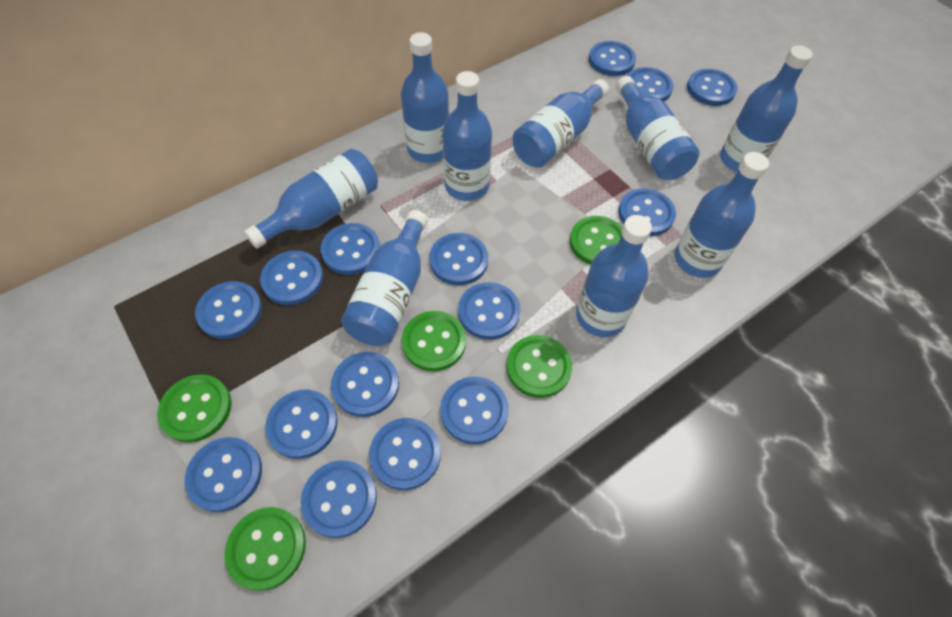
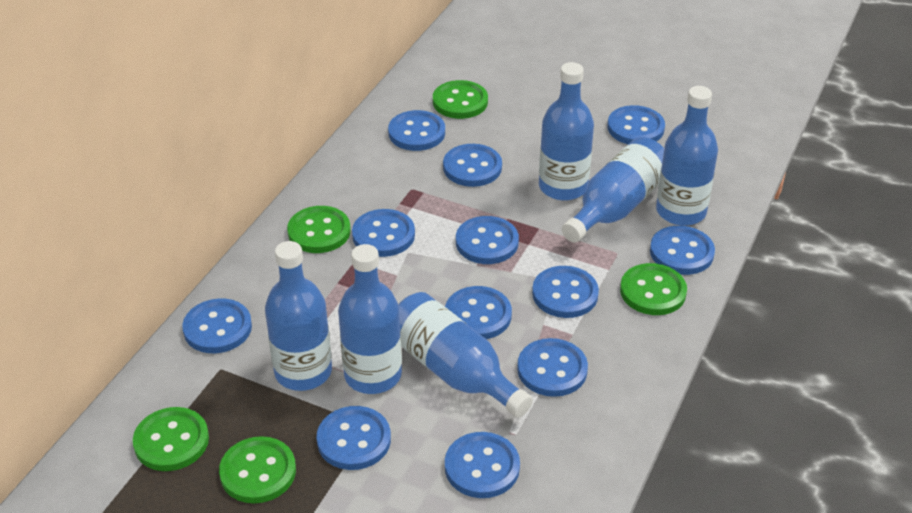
blue bottle: [244,149,378,249] [341,210,428,346] [401,32,449,163] [442,71,492,201] [512,79,609,168] [576,215,652,337] [616,76,700,180] [675,152,769,278] [720,45,813,173] = 9 -> [265,241,332,391] [338,244,402,394] [398,292,533,418] [539,62,594,201] [562,137,664,243] [656,86,718,226] = 6
blue button: [185,437,262,512] [195,281,262,339] [260,251,323,305] [265,390,338,459] [301,461,377,538] [321,223,380,275] [331,352,399,417] [369,418,441,490] [429,233,488,285] [440,377,509,444] [458,282,521,340] [589,41,636,76] [618,188,676,236] [627,67,674,101] [687,69,738,106] = 15 -> [182,299,252,353] [317,406,391,470] [352,209,415,257] [388,110,445,151] [443,144,502,187] [445,286,512,339] [445,432,520,498] [456,216,519,264] [517,338,588,397] [532,266,599,318] [607,105,665,144] [650,226,715,275] = 12

